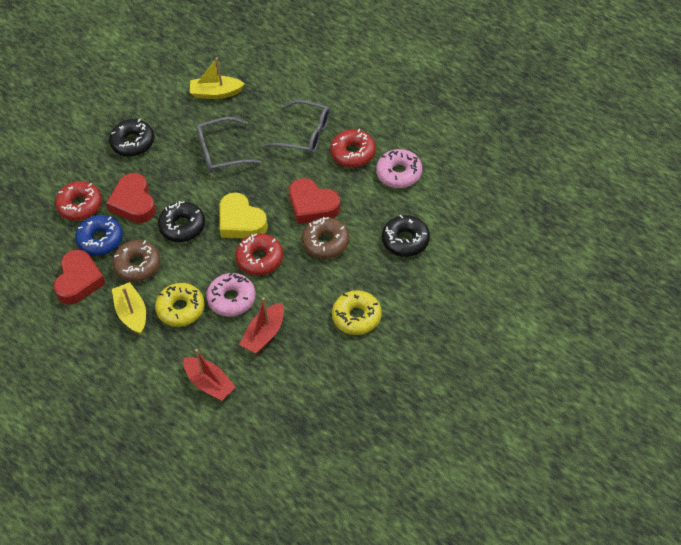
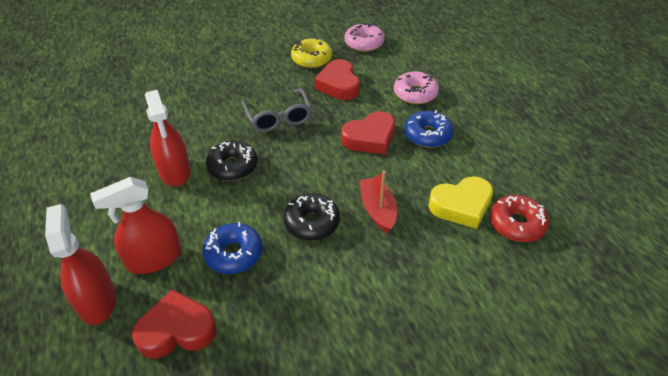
black donut: [109,119,154,157] [158,201,205,242] [382,215,430,257] = 3 -> [206,141,258,181] [283,194,340,240] = 2
blue donut: [75,215,123,256] = 1 -> [202,222,263,274] [404,110,454,148] = 2
brown donut: [112,240,160,282] [302,217,349,259] = 2 -> none = 0
grey glasses: [196,117,261,173] [263,100,330,154] = 2 -> [242,88,312,132] = 1
red boat: [183,349,236,401] [239,297,284,354] = 2 -> [359,170,397,234] = 1
red donut: [55,181,102,221] [235,233,283,276] [330,129,376,168] = 3 -> [490,195,549,242] = 1
red spray bottle: none = 0 -> [45,204,116,325] [90,177,181,274] [145,89,191,186] = 3
yellow boat: [112,282,146,335] [190,57,245,99] = 2 -> none = 0
yellow donut: [155,283,205,327] [332,290,382,335] = 2 -> [291,37,332,68] = 1

